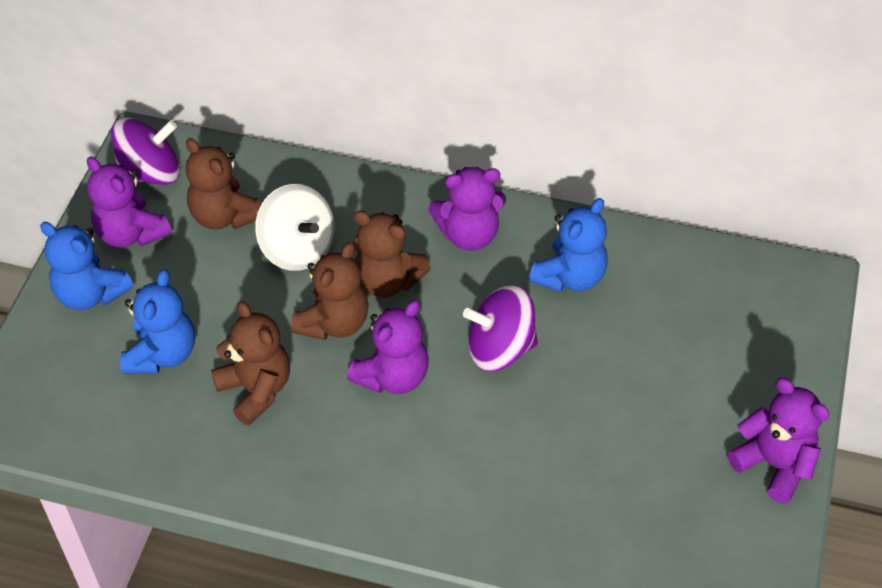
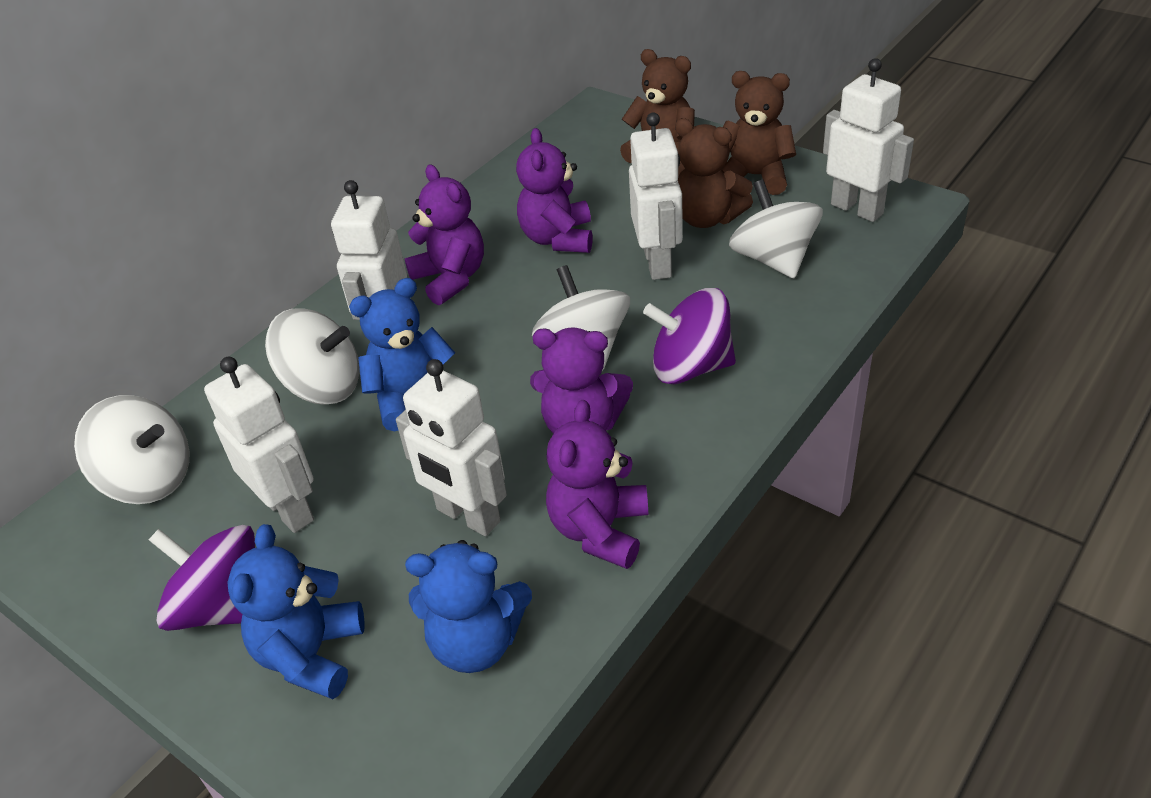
brown teddy bear: [185,138,261,229] [211,301,290,426] [291,242,369,340] [353,211,431,297] = 4 -> [620,49,695,163] [675,118,753,228] [721,71,796,195] = 3
white robot: none = 0 -> [204,357,314,533] [331,180,407,320] [396,359,507,536] [629,113,683,280] [823,58,914,222] = 5
white spinning top: [255,184,334,271] = 1 -> [74,395,190,504] [265,308,359,405] [532,265,630,371] [729,180,823,278] = 4

